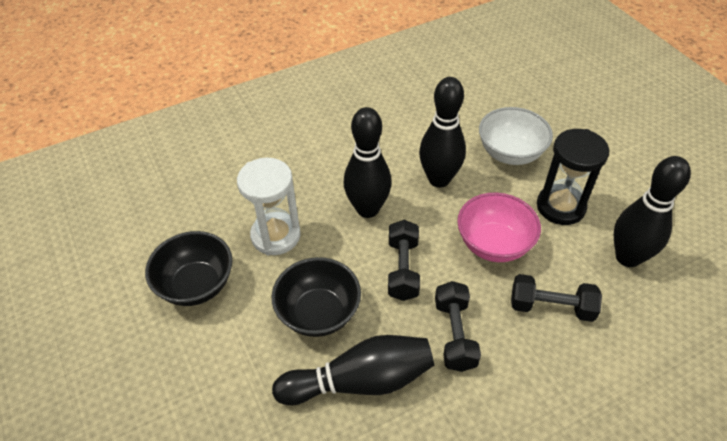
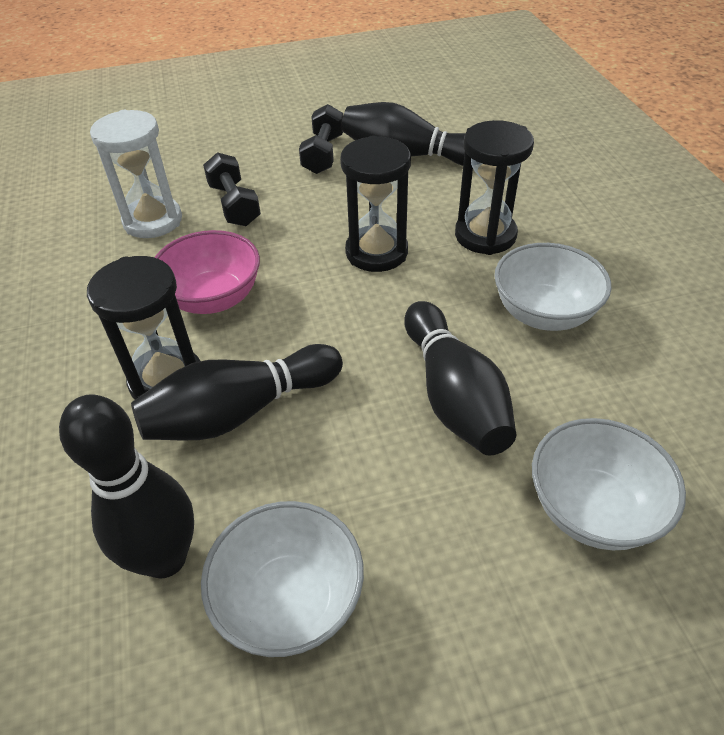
black bowl: [145,231,232,306] [272,257,361,337] = 2 -> none = 0
black dumbbell: [388,220,420,301] [435,281,481,372] [511,274,602,322] = 3 -> [203,152,261,226] [299,104,343,174] = 2
black hourglass: [537,129,609,225] = 1 -> [87,256,200,400] [340,135,411,272] [455,120,534,255] = 3
white bowl: [479,107,553,165] = 1 -> [201,501,364,657] [494,243,611,331] [532,418,686,550] = 3

